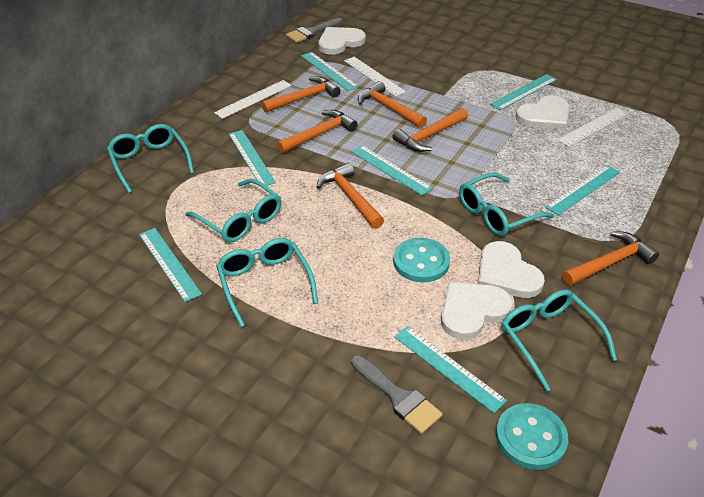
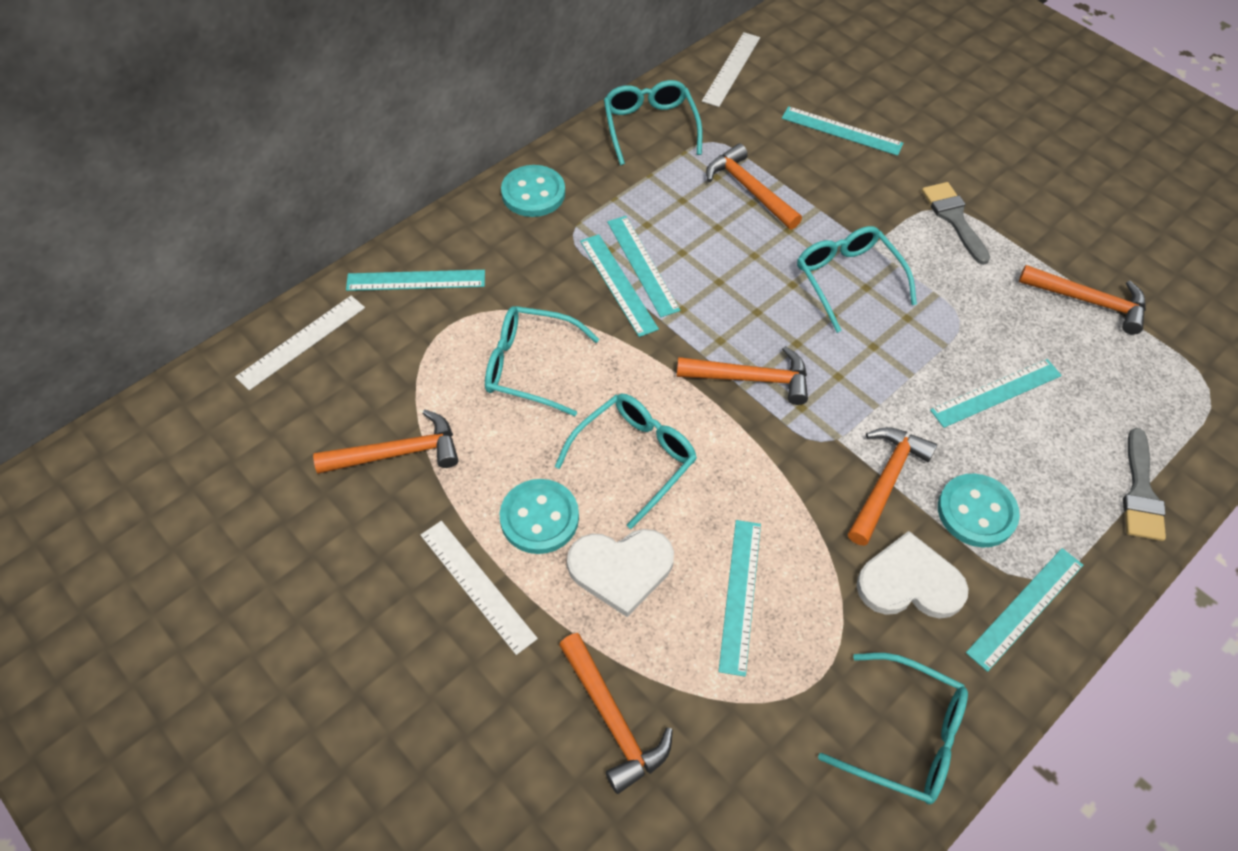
turquoise button: [393,238,450,283] [496,403,568,470] = 2 -> [500,479,579,554] [501,165,565,217] [938,473,1020,548] = 3
white heart: [318,27,366,54] [441,282,513,339] [478,241,545,298] [516,95,569,130] = 4 -> [567,529,674,617] [856,531,969,619] = 2

